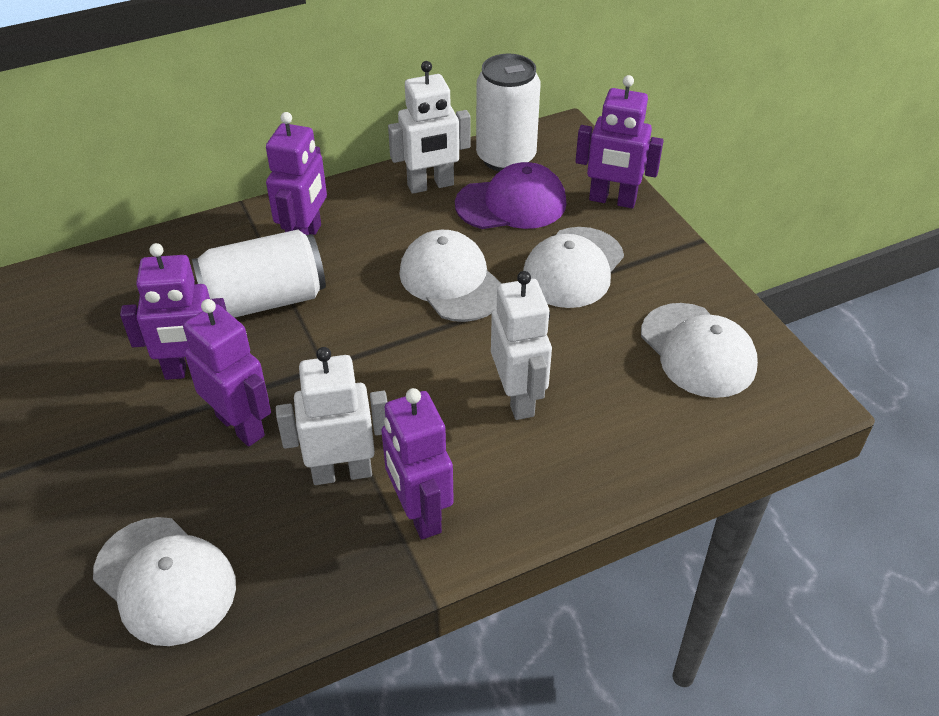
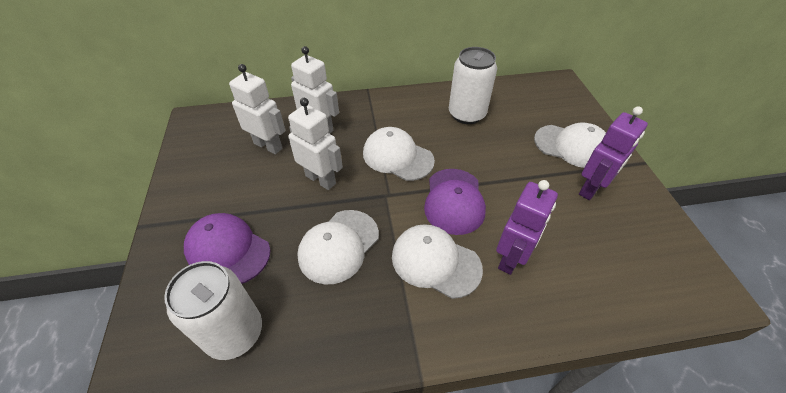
purple cap: [455,162,566,229] = 1 -> [184,213,270,284] [424,169,486,235] = 2
purple robot: [120,243,227,380] [183,299,271,446] [266,112,327,235] [382,388,454,540] [575,75,664,208] = 5 -> [496,180,558,275] [579,106,648,200] = 2

